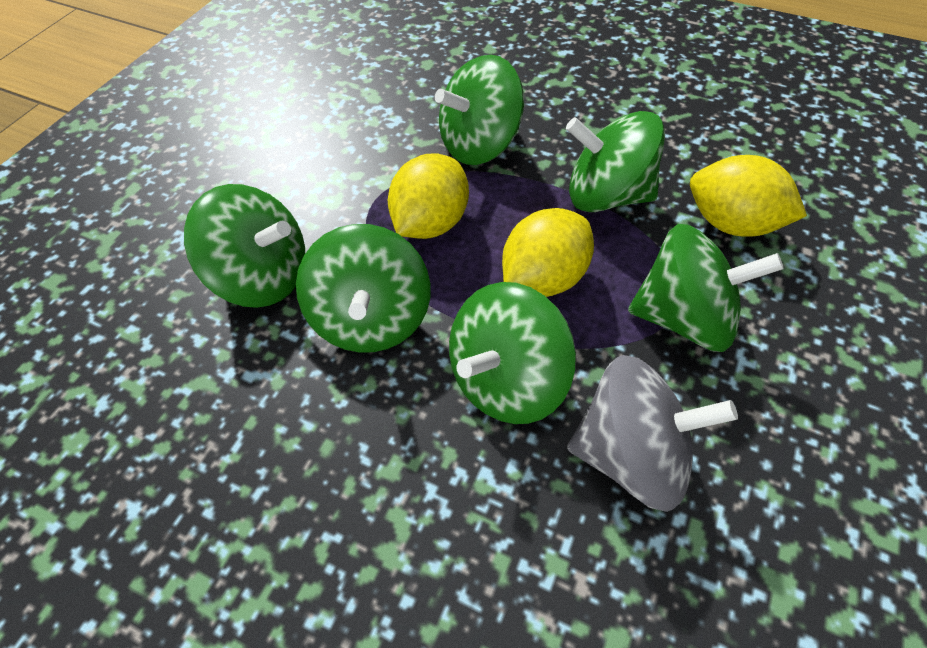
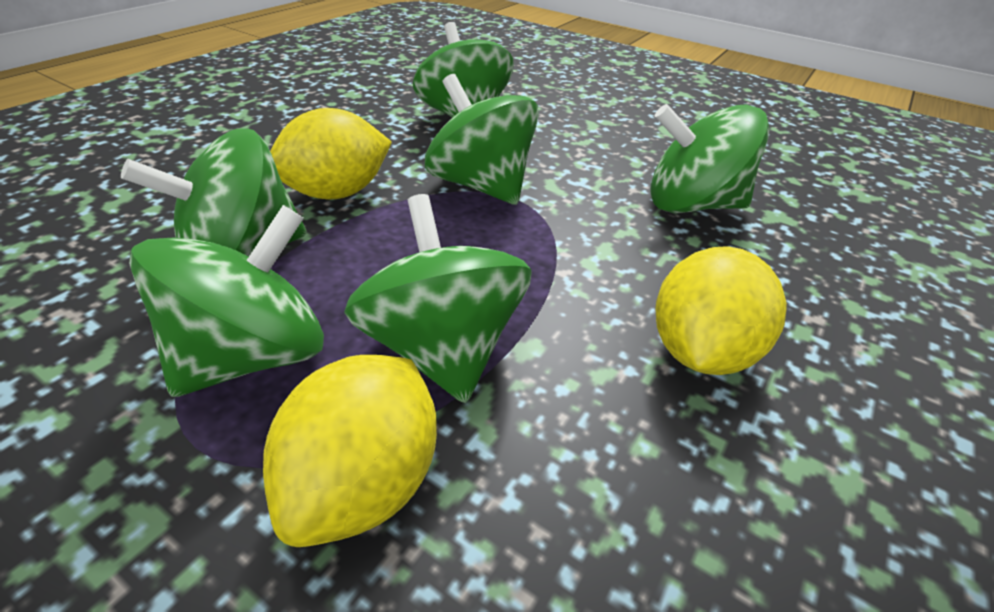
grey spinning top: [567,355,738,512] = 1 -> none = 0

